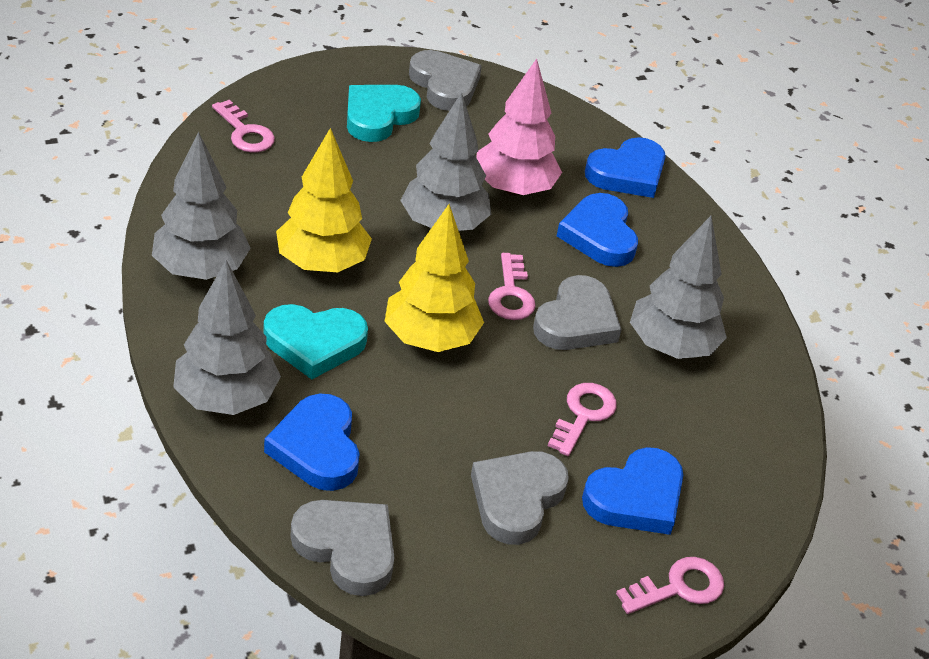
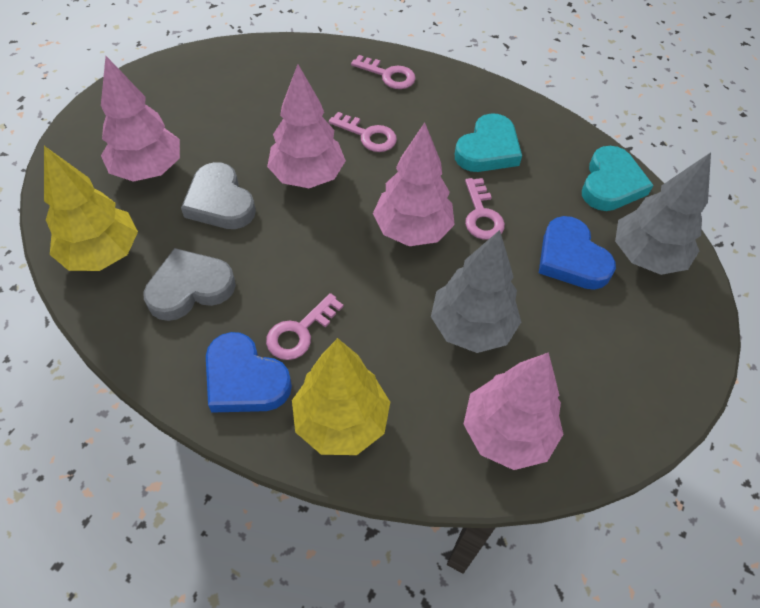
blue heart: [264,393,360,491] [557,193,638,267] [582,447,683,535] [585,137,666,198] = 4 -> [206,332,292,413] [539,216,616,290] = 2
grey heart: [291,500,395,596] [409,50,482,111] [471,451,569,545] [533,275,622,350] = 4 -> [143,248,236,321] [181,162,256,229] = 2
grey tree: [152,131,251,280] [173,260,281,415] [400,92,491,231] [630,216,727,359] = 4 -> [431,230,521,353] [615,153,711,275] = 2
pink tree: [476,58,562,196] = 1 -> [101,56,180,182] [267,64,346,188] [373,123,455,246] [464,352,564,470] = 4

